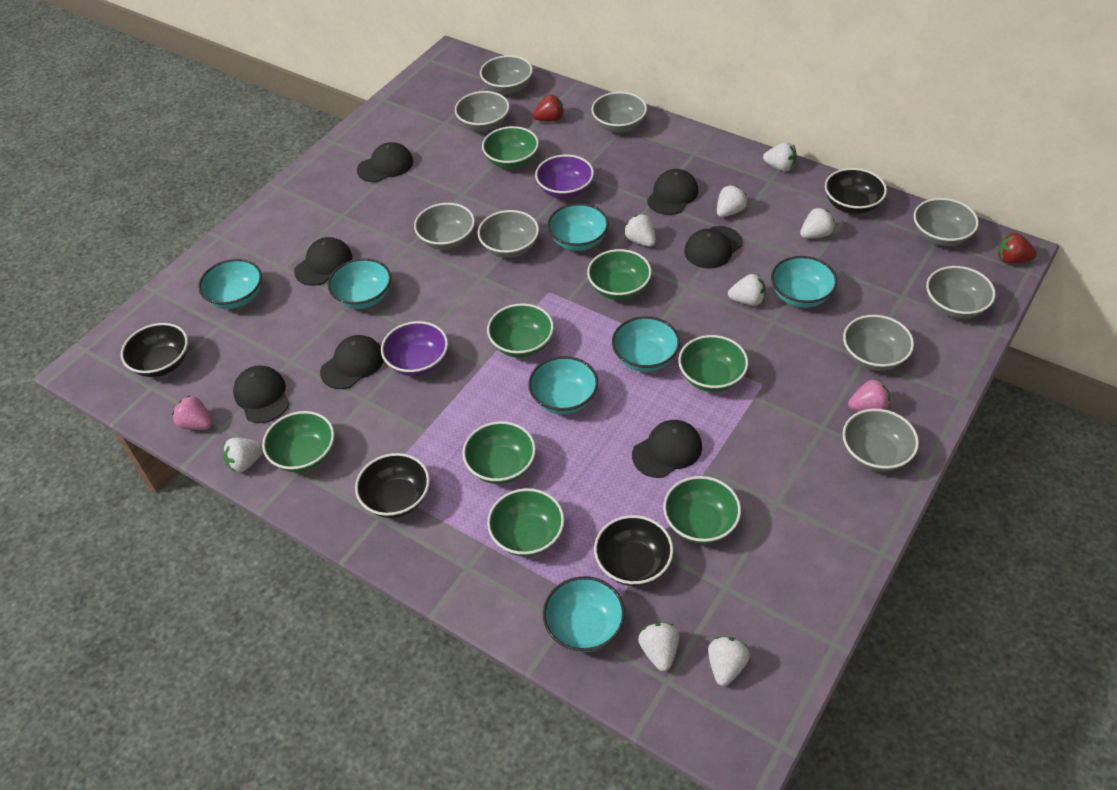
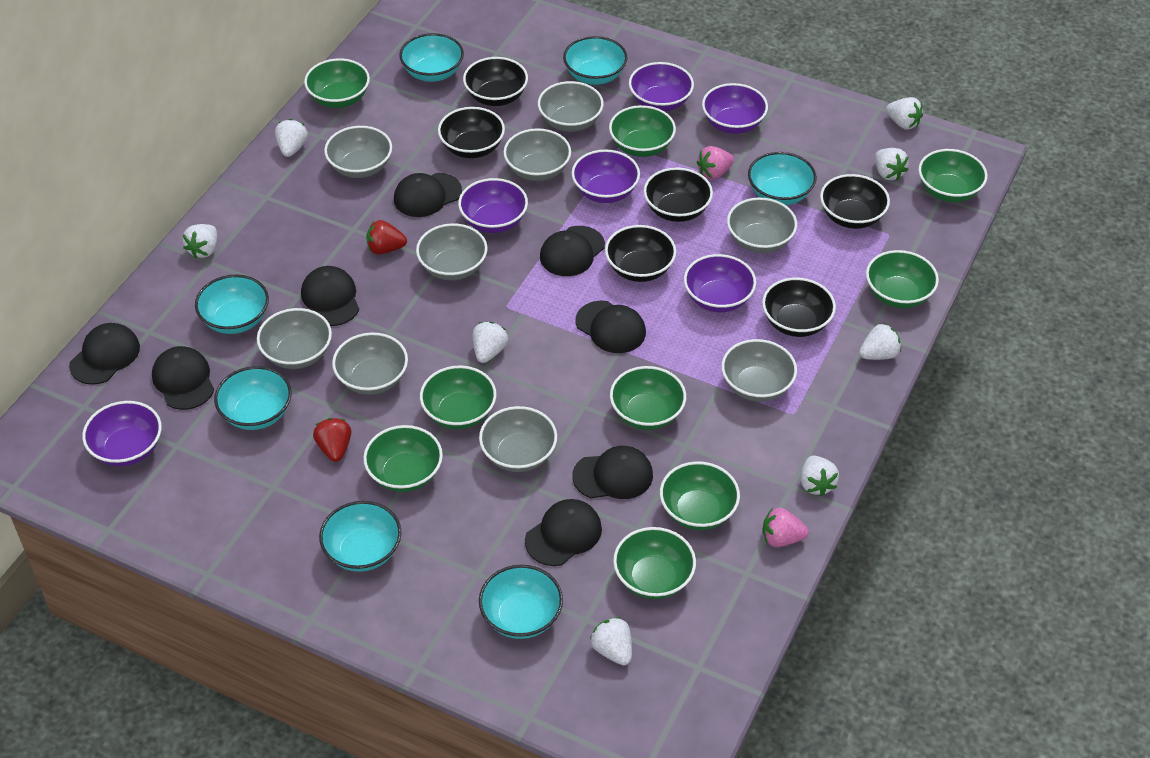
black bowl: [121,323,188,377] [355,453,430,518] [594,515,673,586] [825,168,887,214] = 4 -> [438,107,505,158] [463,57,528,106] [605,225,676,282] [644,167,713,222] [762,278,836,337] [820,174,890,229] = 6
black cap: [233,366,290,423] [294,237,353,286] [320,335,384,389] [357,142,413,182] [632,420,702,478] [647,169,698,215] [684,226,743,269] = 7 -> [69,323,140,385] [152,346,214,410] [301,266,359,326] [394,173,462,217] [525,499,602,566] [540,226,605,276] [572,446,653,499] [575,300,646,353] = 8
green bowl: [262,411,334,472] [463,421,536,484] [482,126,539,169] [487,303,554,358] [487,488,564,557] [587,249,651,300] [663,476,741,544] [678,335,748,392] = 8 -> [304,58,370,108] [363,425,443,492] [420,366,497,429] [609,105,676,157] [610,366,686,430] [613,527,696,599] [660,461,740,530] [866,250,939,308] [918,149,988,202] = 9
purple bowl: [381,321,448,376] [535,155,594,199] = 2 -> [82,401,162,466] [458,178,528,233] [572,150,640,203] [629,62,694,111] [684,254,756,312] [702,83,768,134] = 6

